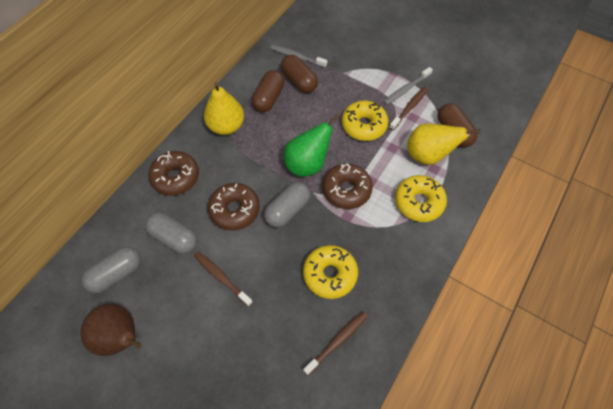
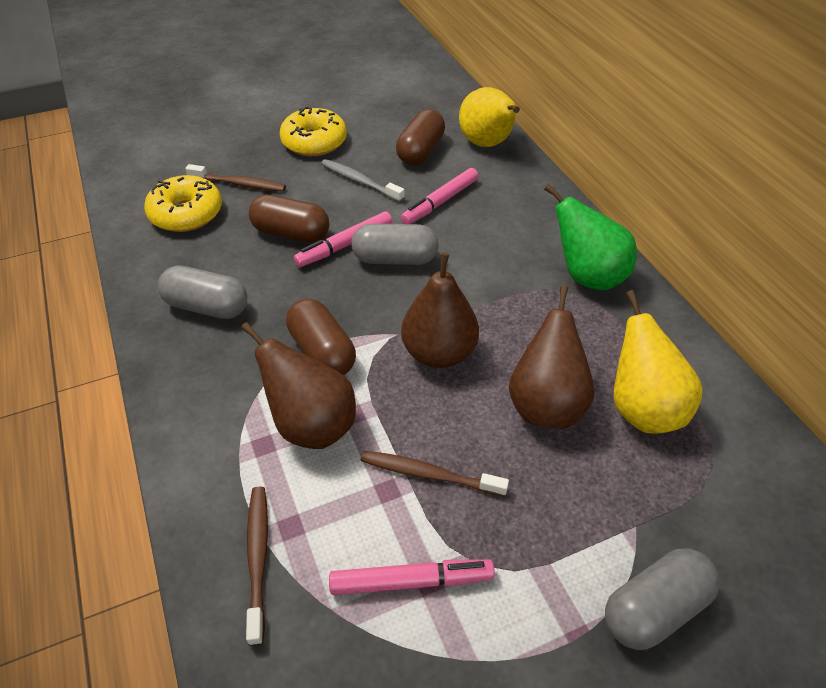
brown donut: [148,151,199,196] [208,183,260,231] [322,163,373,209] = 3 -> none = 0
brown pear: [81,304,142,356] = 1 -> [241,322,356,449] [401,253,479,368] [509,285,595,429] = 3
grey toothbrush: [270,45,327,68] [383,67,433,105] = 2 -> [321,159,405,202] = 1
pink marker: none = 0 -> [294,211,392,267] [329,559,495,595] [401,168,478,224] = 3
yellow donut: [303,245,358,299] [342,101,389,141] [395,175,447,222] = 3 -> [144,175,222,232] [280,106,347,156] = 2

